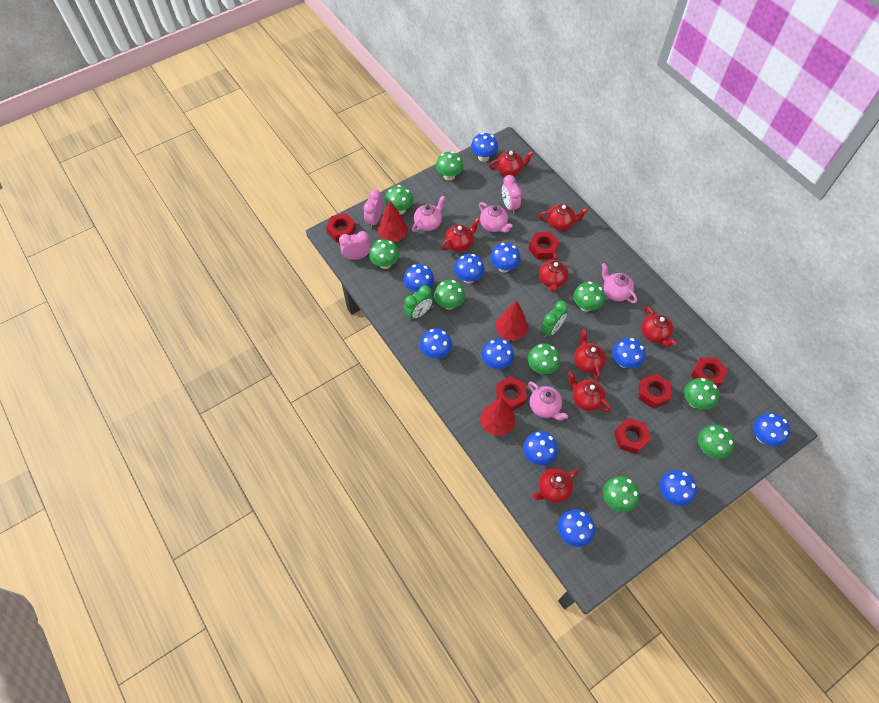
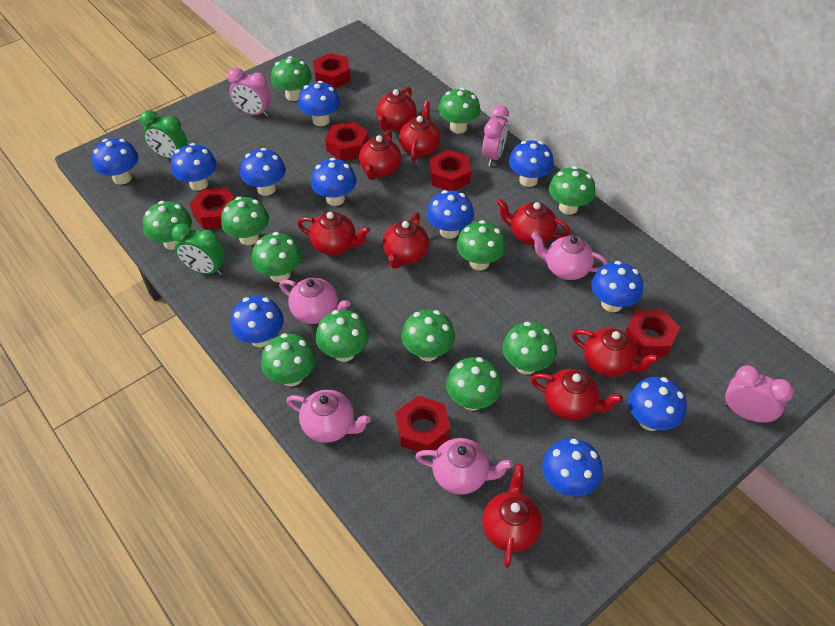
green mushroom: [369,239,399,269] [385,185,414,215] [434,280,465,310] [436,151,464,181] [528,343,561,374] [573,281,605,312] [603,476,639,512] [684,378,719,410] [698,425,734,459] = 9 -> [143,201,192,250] [221,197,269,245] [252,232,302,282] [261,333,316,387] [271,56,312,101] [316,310,369,362] [402,309,455,361] [438,88,481,133] [446,357,502,411] [456,220,505,270] [502,322,557,375] [549,166,595,215] = 12
red teapot: [441,218,480,252] [489,150,534,176] [532,468,579,503] [539,204,588,231] [539,253,569,293] [568,371,611,412] [574,329,606,380] [642,307,677,347] = 8 -> [297,211,370,255] [359,130,401,180] [376,87,417,131] [382,212,429,269] [399,101,441,161] [482,464,542,568] [496,199,570,245] [531,369,623,420] [572,328,659,377] = 9
red tree: [378,201,408,242] [480,398,515,436] [496,300,529,341] = 3 -> none = 0

